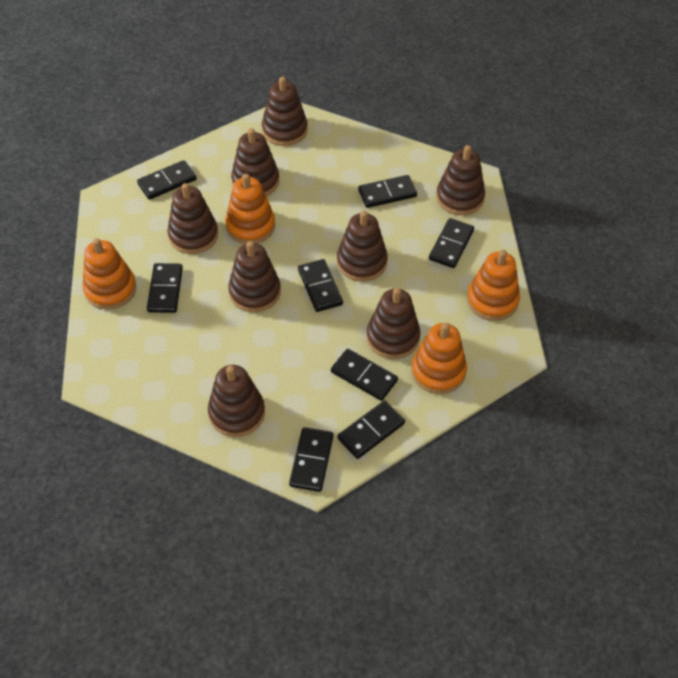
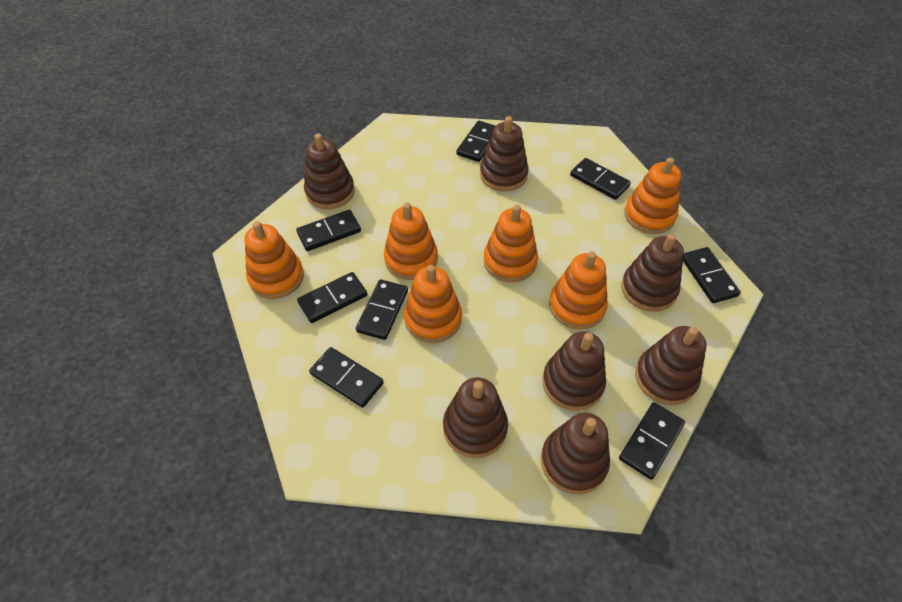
brown stacking toy: [167,183,218,254] [208,365,265,437] [228,241,281,312] [231,128,279,196] [262,77,308,146] [337,211,388,282] [367,288,420,359] [436,145,485,215] = 8 -> [304,134,355,209] [443,377,508,458] [480,116,528,191] [541,413,610,494] [542,331,606,411] [621,234,684,312] [635,326,706,405] = 7
orange stacking toy: [82,238,136,310] [225,174,275,244] [411,323,467,394] [467,250,520,321] = 4 -> [244,221,304,299] [384,203,438,280] [404,265,462,343] [483,205,538,282] [549,251,608,329] [624,158,681,234] = 6

